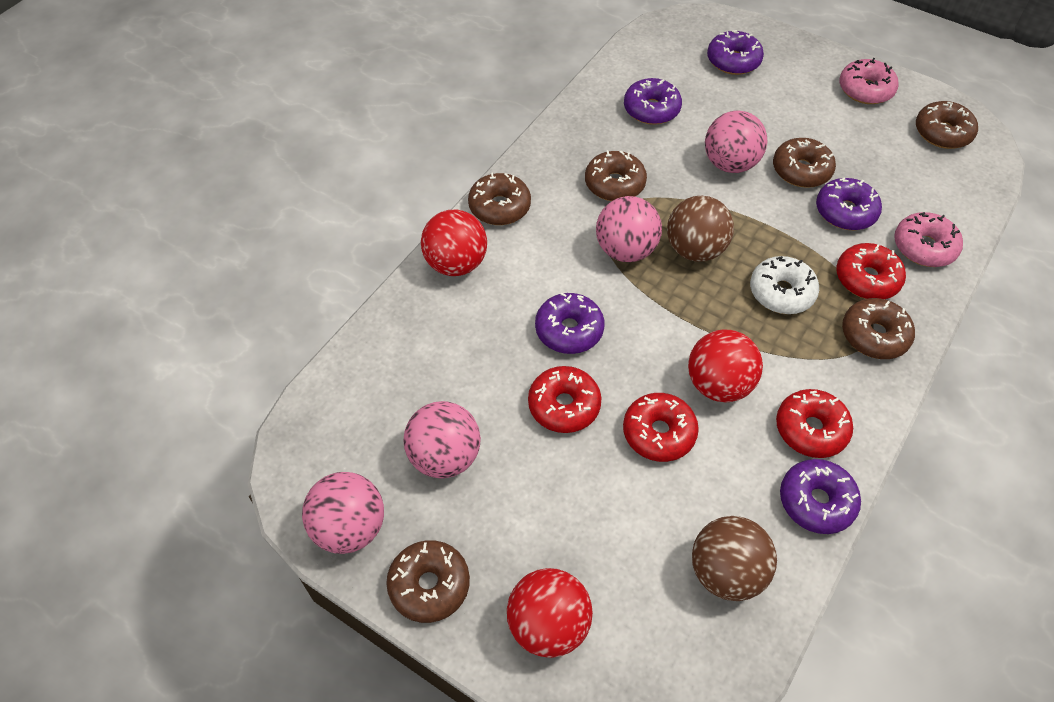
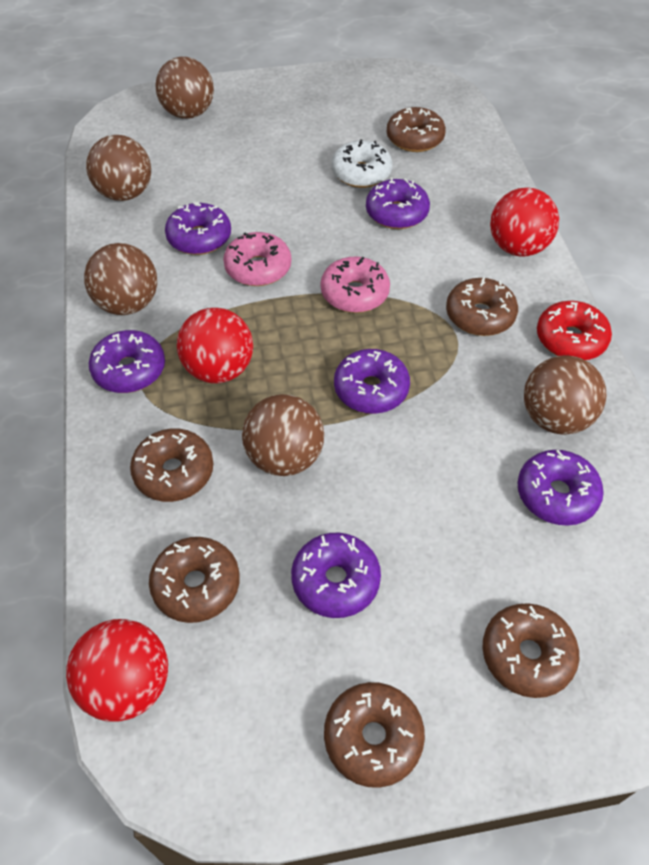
brown ball: [667,196,734,262] [692,516,777,601] = 2 -> [84,243,157,315] [86,135,151,201] [155,57,214,119] [242,394,324,476] [524,355,606,435] = 5
pink ball: [302,472,384,554] [404,401,481,478] [596,196,662,262] [705,110,767,173] = 4 -> none = 0
purple donut: [535,293,604,354] [624,78,682,125] [707,30,764,75] [780,459,861,534] [816,177,882,230] = 5 -> [89,330,165,393] [165,202,231,255] [291,533,381,618] [334,349,410,414] [366,178,430,229] [518,450,604,526] = 6
red donut: [528,366,601,433] [623,393,699,462] [776,389,853,458] [836,243,906,299] = 4 -> [537,301,612,360] = 1

